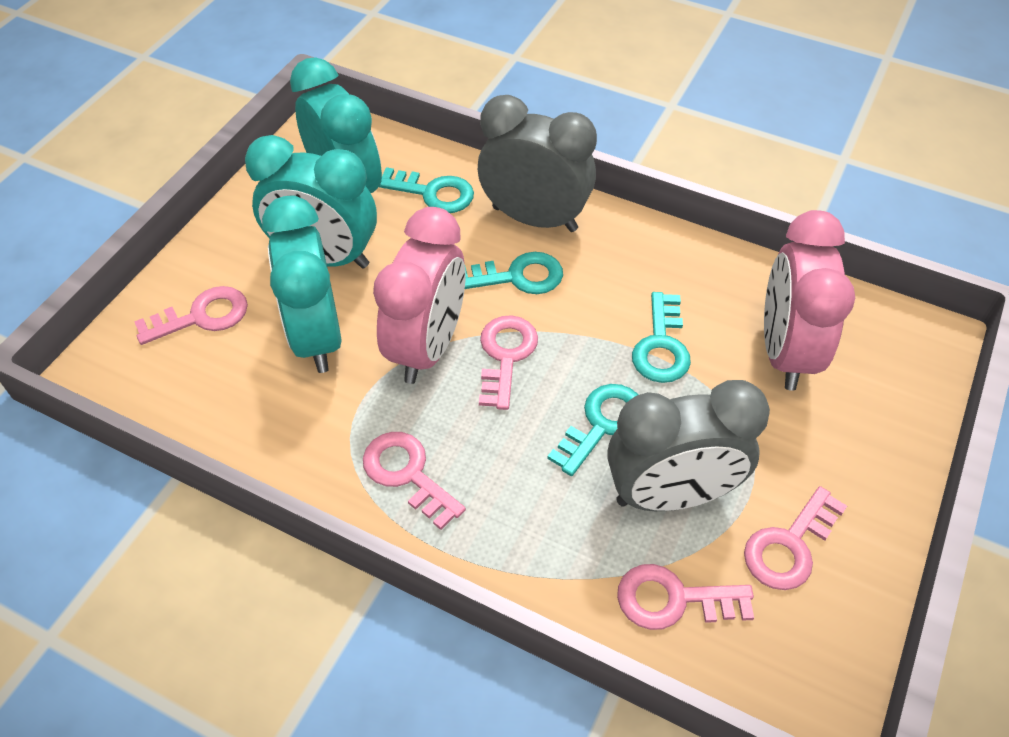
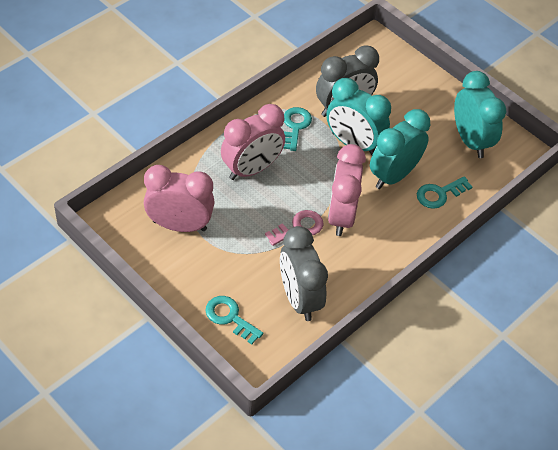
pink clock: [373,207,466,384] [764,210,855,391] = 2 -> [144,165,215,232] [221,104,285,180] [328,144,366,236] = 3
pink key: [134,286,248,345] [363,432,466,530] [479,315,538,410] [617,564,754,630] [744,486,847,590] = 5 -> [265,210,324,246] = 1
turquoise key: [379,167,474,213] [465,252,563,294] [547,384,638,476] [632,292,691,383] = 4 -> [205,296,263,344] [283,107,312,151] [417,176,472,209] = 3

